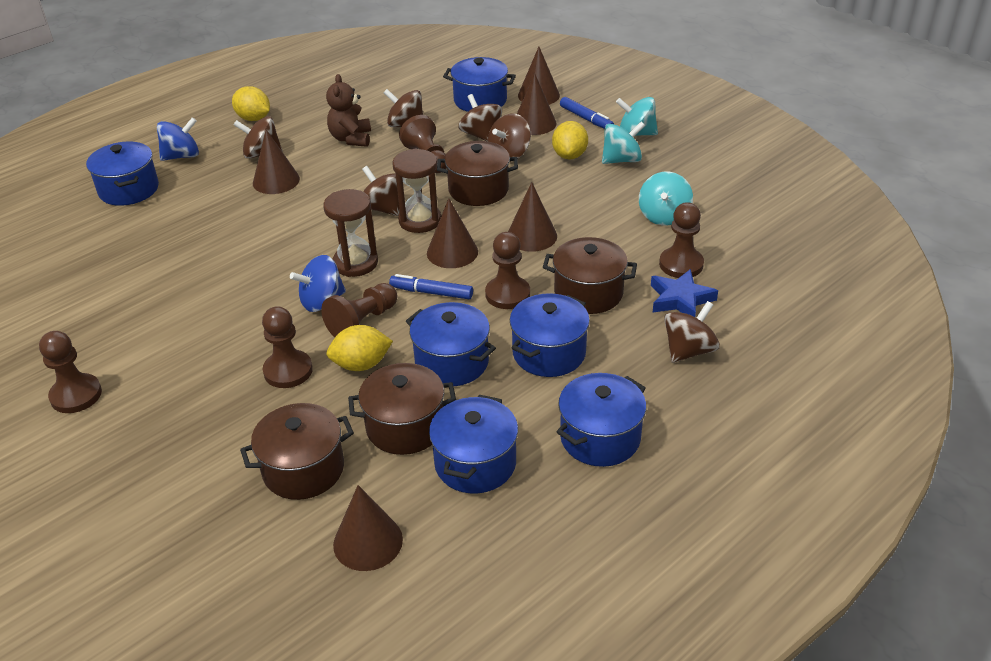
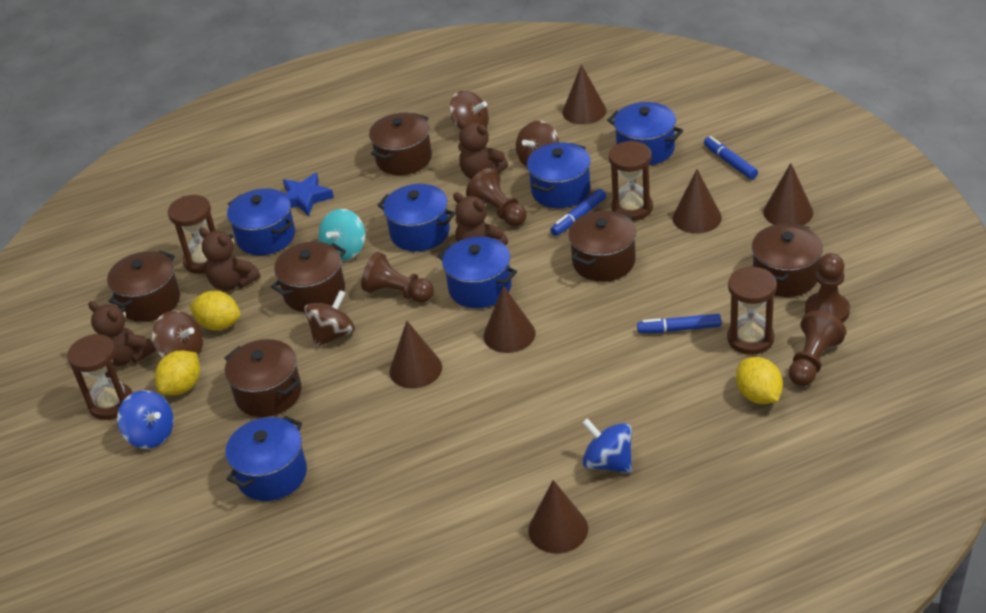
blue marker: [389,274,473,299] [560,97,614,129] = 2 -> [550,189,606,236] [637,314,721,333] [704,136,758,179] = 3
brown hourglass: [323,189,378,277] [392,149,441,233] = 2 -> [67,334,133,420] [168,195,216,274] [609,141,653,221] [727,266,777,355] = 4
brown pawn: [39,331,102,413] [262,306,313,388] [321,283,397,337] [399,115,447,173] [485,232,530,309] [659,202,704,278] = 6 -> [361,252,434,303] [466,168,527,226] [789,311,846,386] [805,253,850,323] = 4
brown pot: [240,403,354,500] [348,363,456,455] [437,141,518,206] [543,237,637,314] = 4 -> [107,251,180,322] [225,339,302,417] [271,242,346,312] [369,113,432,175] [568,211,636,282] [752,223,823,297] = 6
brown spinning top: [234,116,283,159] [362,166,400,216] [383,89,423,127] [458,94,502,141] [488,114,531,162] [664,301,720,363] = 6 -> [152,311,203,358] [304,290,355,348] [449,90,489,131] [516,120,559,167] = 4
brown teddy bear: [326,74,371,147] = 1 -> [88,301,156,366] [199,227,260,291] [453,192,508,245] [456,119,508,179] = 4
turquoise spinning top: [602,122,645,164] [616,97,658,136] [639,172,693,226] = 3 -> [318,209,365,261] = 1

